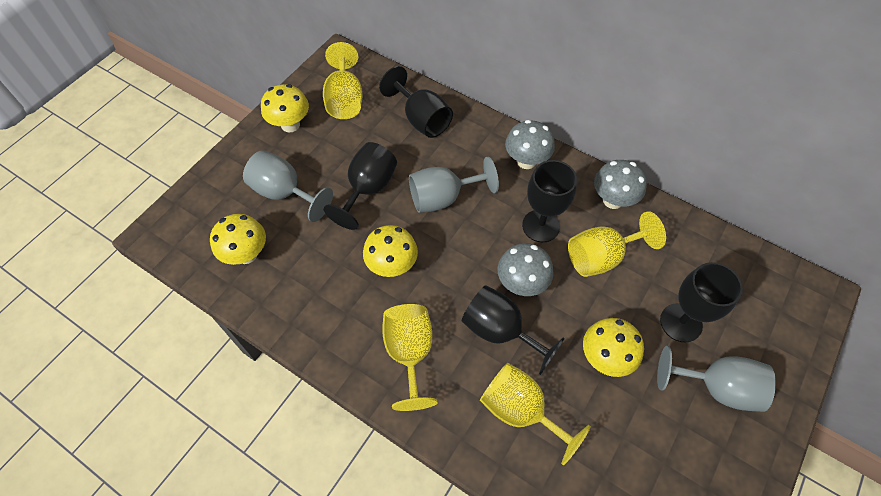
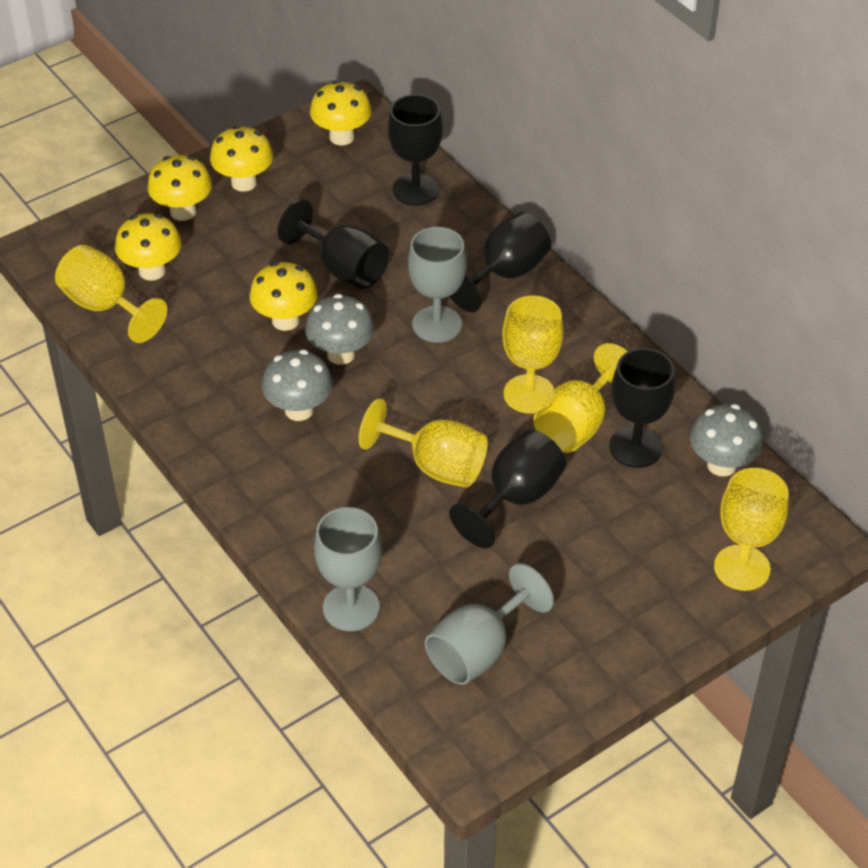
yellow goblet: [323,42,363,119] [382,304,438,411] [480,363,591,465] [568,211,666,277] = 4 -> [55,245,167,343] [359,398,488,488] [502,296,564,414] [533,343,628,453] [714,468,789,591] = 5
yellow mushroom: [210,214,266,265] [261,84,309,133] [363,225,418,277] [583,318,644,377] = 4 -> [115,213,182,280] [147,155,212,221] [210,126,273,192] [250,262,318,331] [310,81,372,146] = 5

